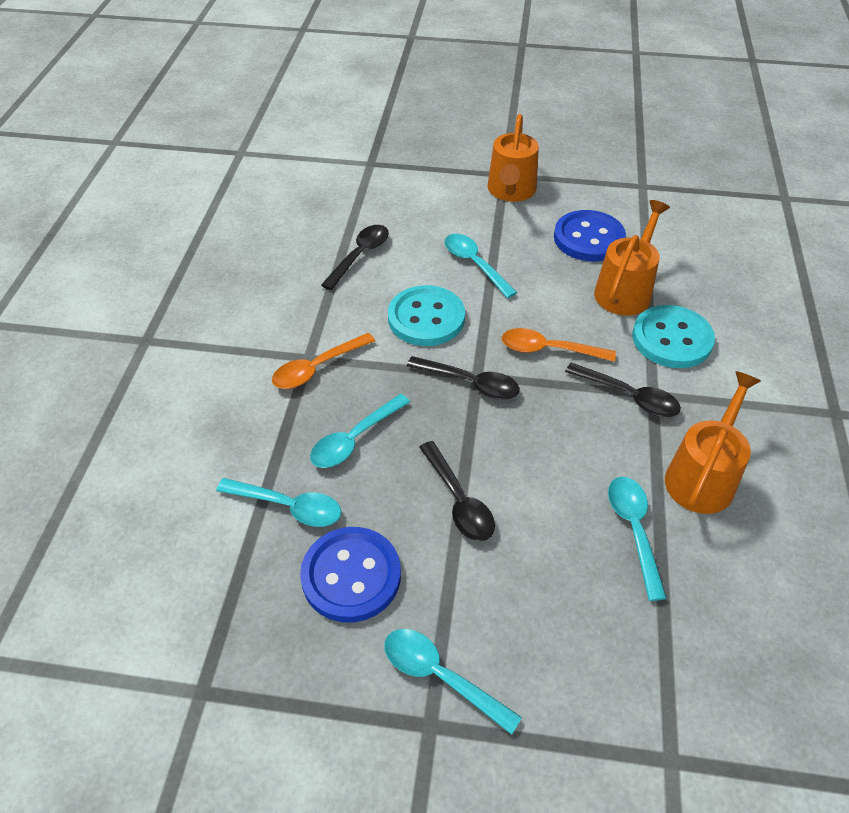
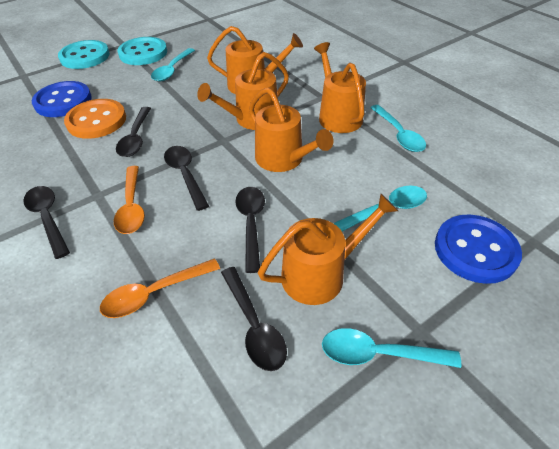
black spoon: [321,225,389,290] [407,356,520,400] [419,441,495,541] [565,363,681,417] = 4 -> [23,186,70,259] [116,107,151,157] [164,146,209,211] [221,267,287,371] [235,187,265,273] = 5
orange button: none = 0 -> [64,99,126,139] = 1
orange watering can: [488,114,539,202] [594,200,670,316] [665,371,761,514] = 3 -> [197,52,289,130] [207,26,303,94] [249,87,334,172] [258,194,398,305] [314,42,366,133] = 5
turquoise spoon: [216,478,342,527] [310,394,410,468] [384,629,522,735] [445,234,517,298] [608,477,667,601] = 5 -> [151,48,195,81] [322,328,462,368] [333,185,427,231] [370,105,426,152] = 4

